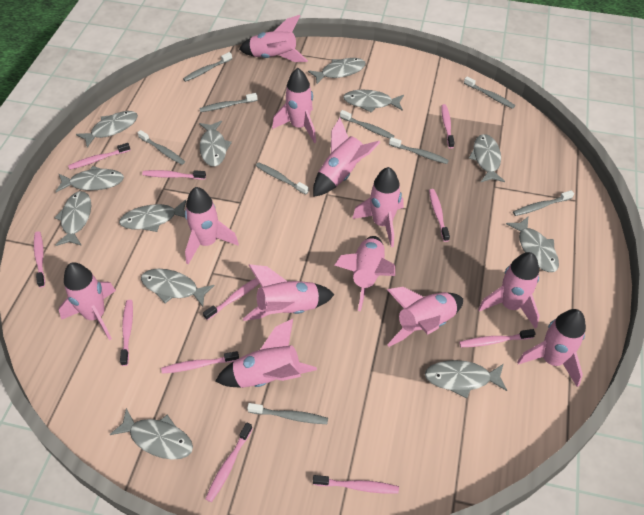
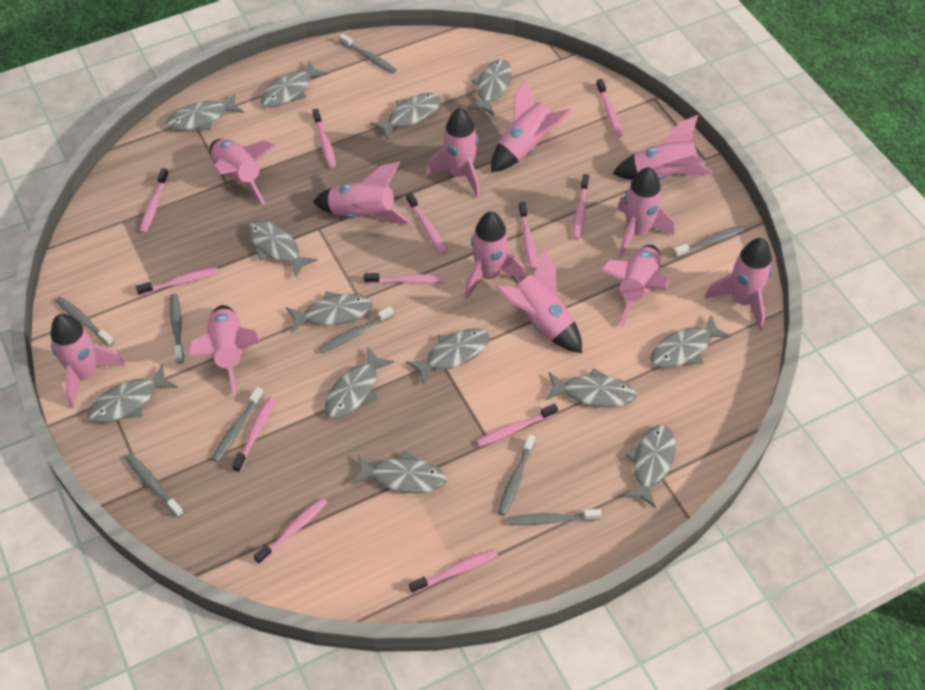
grey fish: [54,191,91,246] [56,166,124,192] [76,111,138,148] [110,408,193,460] [119,200,186,232] [141,269,215,307] [199,121,232,167] [308,58,366,84] [343,90,404,113] [425,360,507,398] [469,134,505,183] [506,217,559,272] = 12 -> [88,365,178,423] [166,93,244,131] [247,221,318,278] [260,60,328,107] [286,291,373,333] [325,348,394,418] [351,451,446,493] [370,93,441,140] [406,328,490,385] [468,59,512,115] [546,368,637,407] [622,425,676,508] [650,315,731,368] = 13
pink toothbrush: [34,231,45,288] [68,143,131,170] [120,300,133,366] [142,170,206,180] [161,351,239,374] [203,278,260,320] [205,422,253,502] [313,475,399,494] [429,189,450,242] [441,104,454,149] [459,329,535,347] = 11 -> [136,267,219,296] [140,168,169,233] [232,397,275,472] [254,497,328,564] [312,108,336,168] [364,273,446,284] [406,192,447,254] [409,549,498,593] [477,404,558,447] [519,202,537,269] [573,174,589,240] [596,79,623,137] = 12

